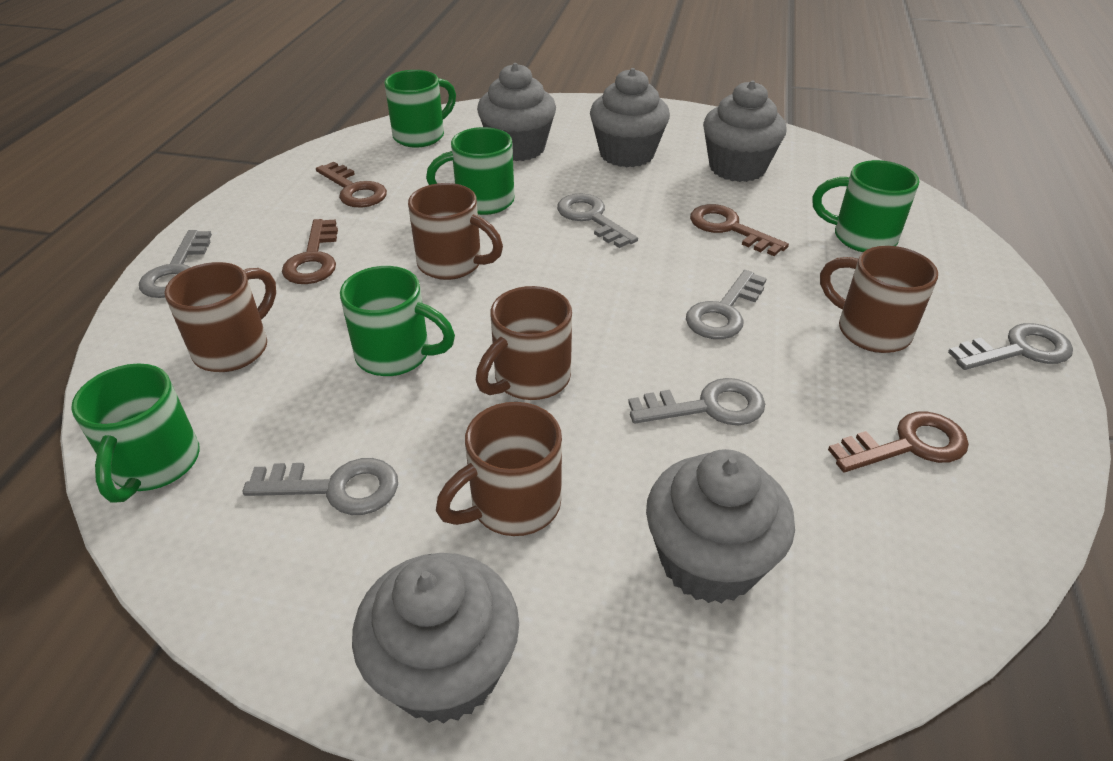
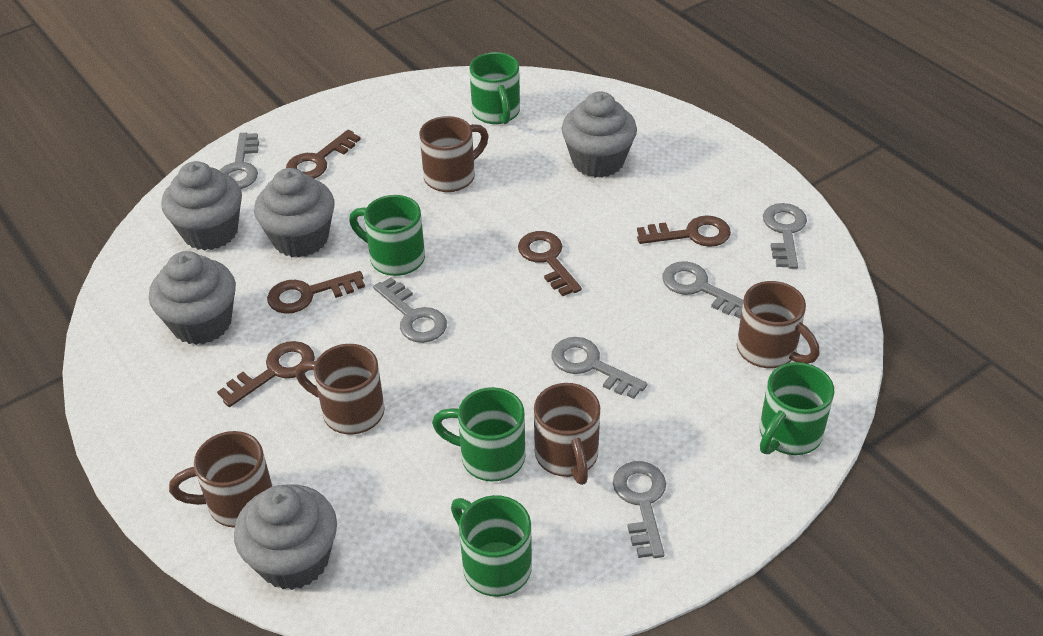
brown key: [282,219,338,284] [316,162,387,207] [690,204,789,256] [828,412,969,472] = 4 -> [217,341,315,407] [267,271,365,314] [286,130,361,179] [518,231,582,296] [637,215,731,247] = 5

